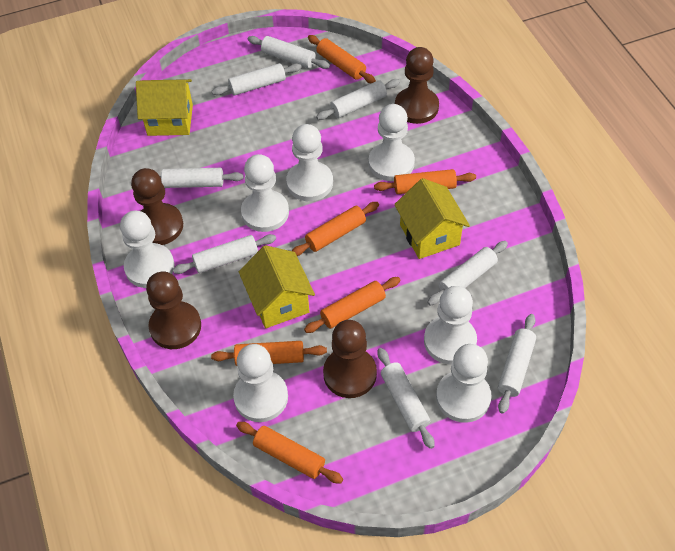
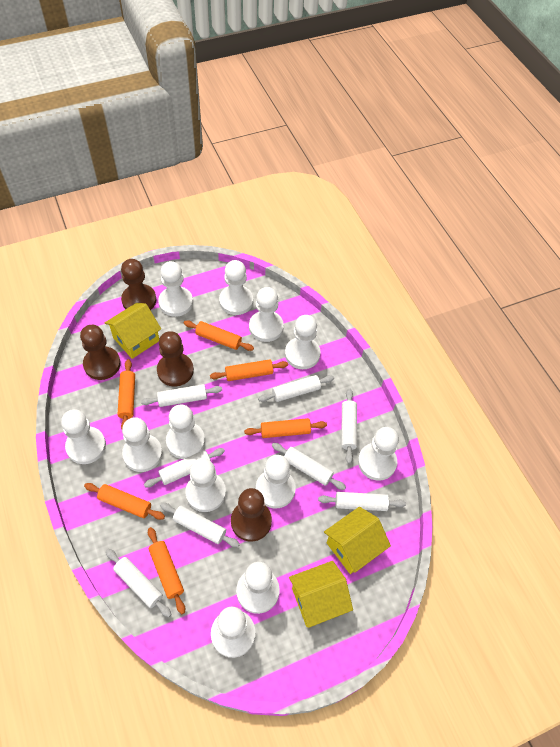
white pawn: [120,211,175,288] [233,344,288,422] [241,154,289,232] [286,124,333,201] [369,104,415,181] [424,286,477,364] [436,344,491,423] = 7 -> [61,409,106,464] [122,417,162,472] [158,261,193,317] [166,404,205,459] [185,458,226,512] [211,607,255,658] [219,260,253,315] [236,562,280,614] [249,287,284,342] [256,455,296,509] [285,315,321,369] [358,427,399,481] = 12

